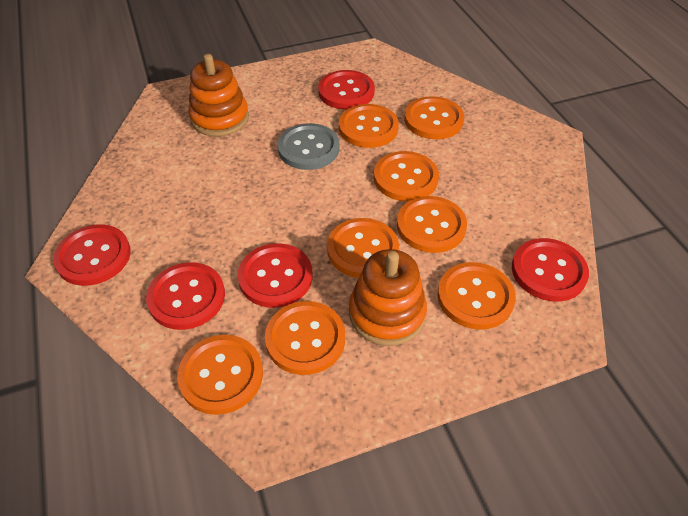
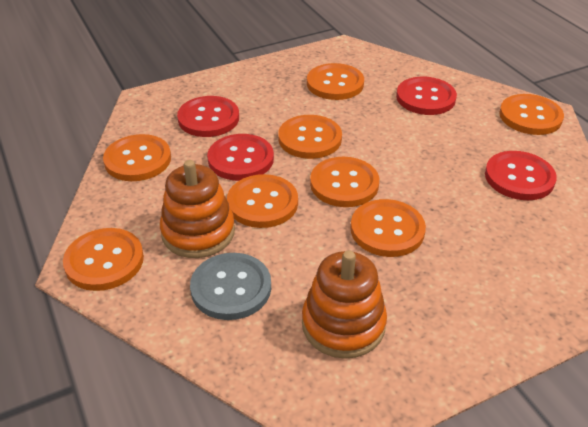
red button: [53,224,131,286] [146,262,225,330] [238,243,313,308] [318,70,375,110] [512,238,589,302] = 5 -> [177,96,239,137] [207,134,274,181] [396,76,457,115] [485,151,557,200] = 4

